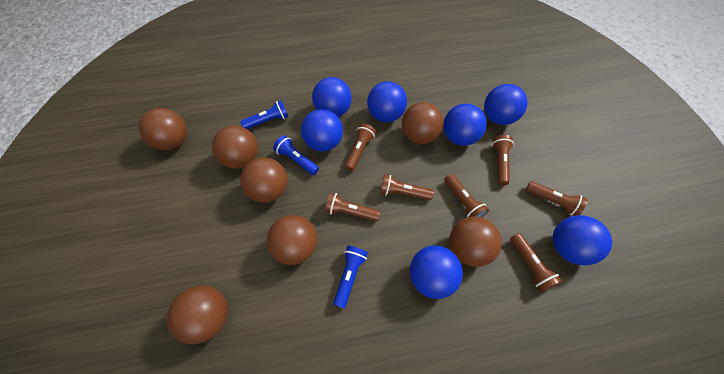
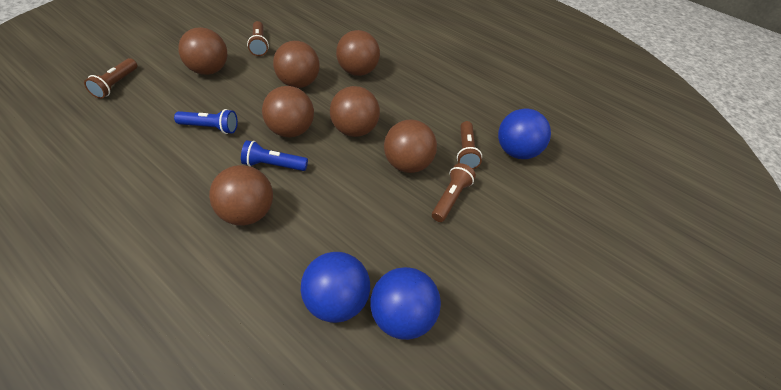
blue ball: [301,109,343,152] [312,77,352,117] [367,81,407,122] [410,245,463,299] [443,104,487,146] [484,84,527,125] [553,215,612,265] = 7 -> [301,252,370,323] [370,267,441,340] [498,108,551,159] = 3
blue flashlight: [240,100,289,129] [273,135,319,175] [333,246,368,308] = 3 -> [174,109,238,134] [241,140,308,171] = 2
brown flashlight: [325,193,380,221] [345,124,376,171] [380,175,434,200] [444,174,489,218] [492,135,514,185] [510,233,562,292] [526,181,588,216] = 7 -> [84,58,137,99] [247,21,269,56] [432,163,476,222] [457,121,482,169] = 4

